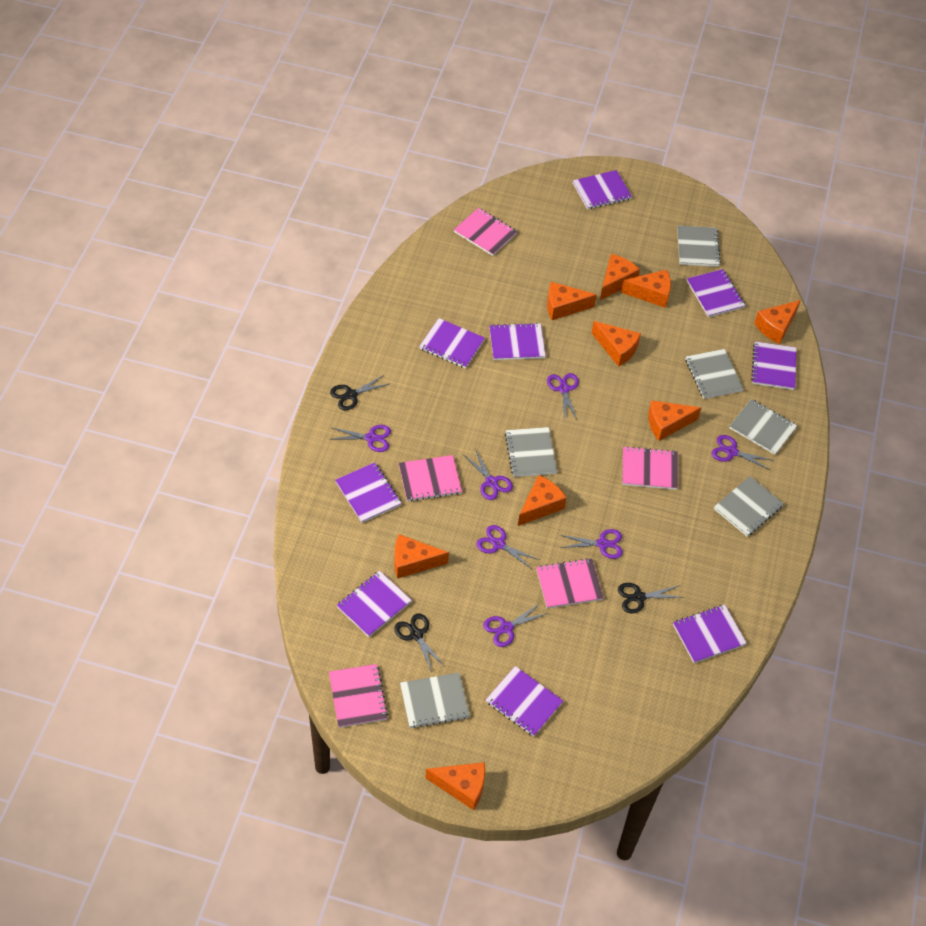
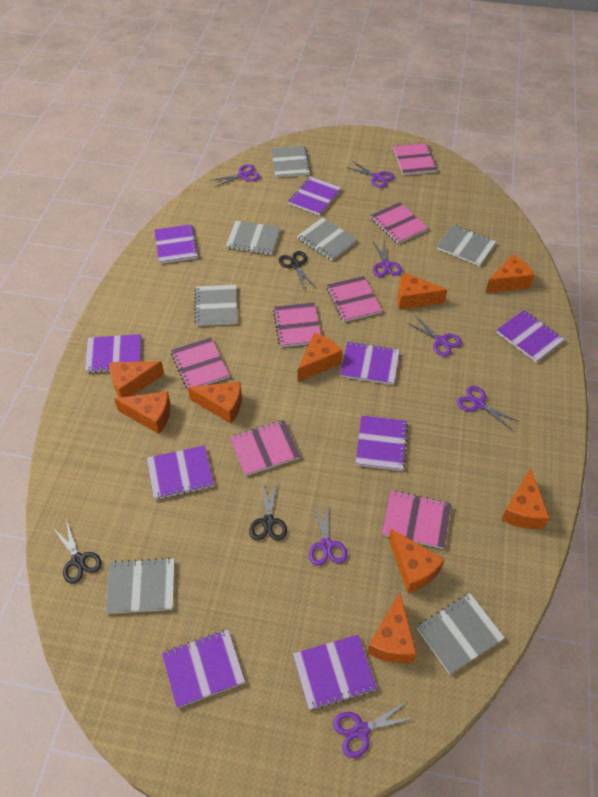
grey notebook: [400,673,470,728] [505,427,557,477] [677,226,721,267] [686,349,743,399] [714,476,784,537] [729,399,797,455] = 6 -> [105,558,175,614] [194,285,237,326] [226,221,281,255] [271,146,311,177] [297,218,357,260] [417,593,505,675] [436,225,496,266] = 7
pink notebook: [329,664,388,728] [399,455,462,502] [454,208,517,256] [536,558,603,609] [622,446,678,490] = 5 -> [171,337,230,389] [230,420,301,476] [273,302,321,347] [327,276,382,322] [370,202,428,244] [382,490,451,549] [394,143,438,175] = 7

